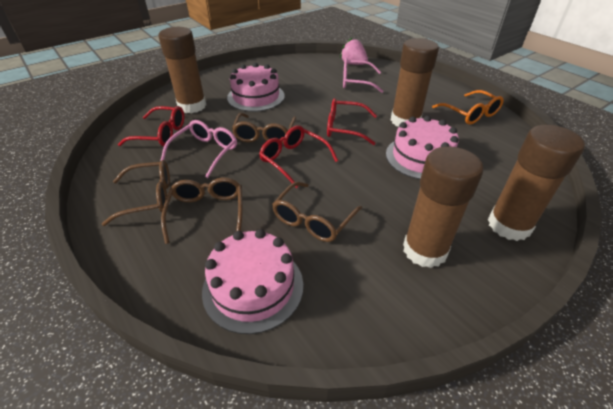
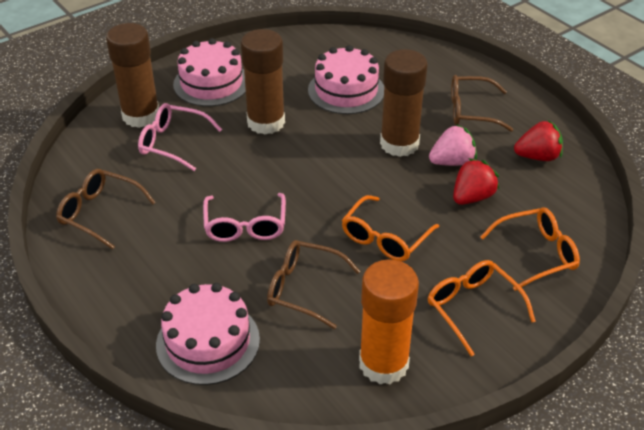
brown glasses: [102,160,170,226] [161,178,243,244] [232,113,296,144] [272,182,362,242] = 4 -> [56,169,156,249] [267,240,360,329] [451,75,513,132] = 3
brown glue stick: [158,27,206,113] [391,38,439,127] [403,146,484,268] [488,125,585,241] = 4 -> [106,23,159,128] [241,29,285,135] [380,49,428,157] = 3
orange glasses: [432,90,503,125] = 1 -> [342,195,439,262] [428,260,536,356] [480,208,580,291] = 3
orange glue stick: none = 0 -> [359,260,419,384] = 1
red glasses: [118,106,184,146] [259,126,338,188] [327,98,377,145] = 3 -> none = 0
red strawberry: none = 0 -> [453,158,499,205] [514,120,563,161] = 2

